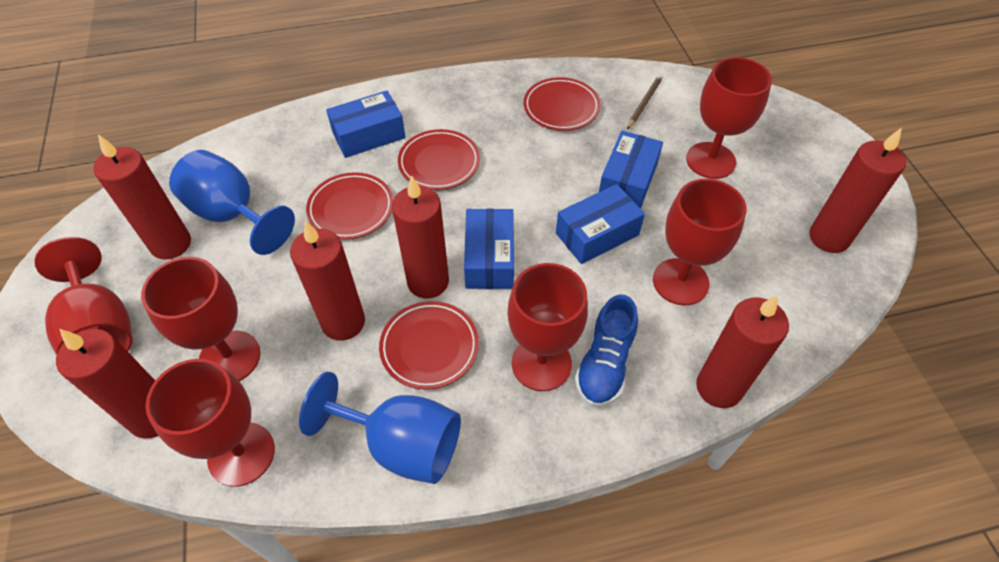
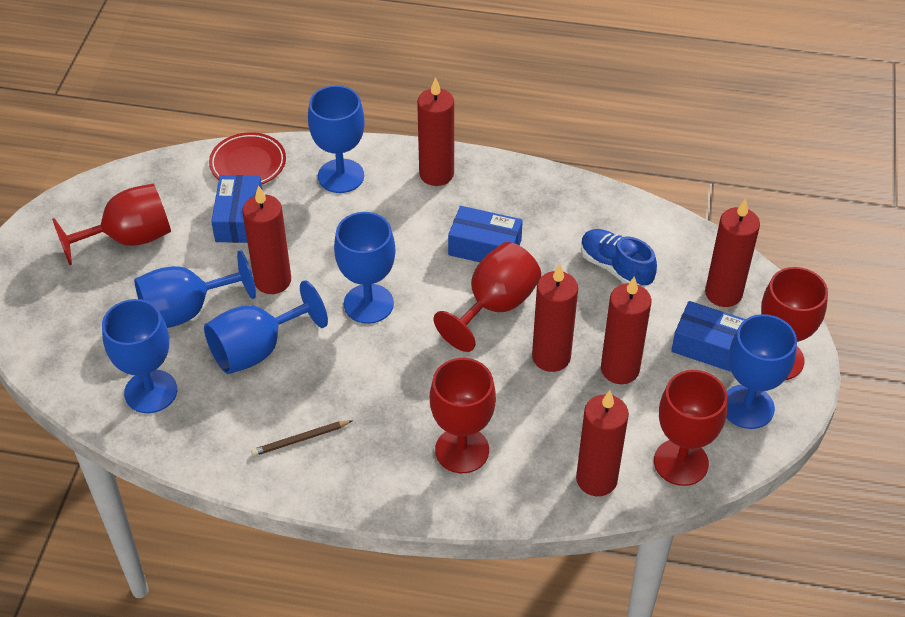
blue box: [326,91,406,158] [464,208,514,289] [556,184,645,264] [599,131,663,209] = 4 -> [211,175,262,243] [448,206,523,262] [671,301,745,372] = 3
blue goblet: [169,150,295,255] [299,372,461,484] = 2 -> [102,299,177,413] [134,250,256,328] [204,280,328,374] [308,85,365,193] [334,212,396,324] [726,314,797,429] = 6
red goblet: [34,237,132,355] [141,257,261,381] [145,359,275,487] [507,263,588,391] [653,179,746,305] [686,57,772,179] = 6 -> [52,184,171,265] [430,358,496,473] [433,242,541,352] [654,370,727,486] [761,267,828,380] = 5
red plate: [306,172,393,239] [379,301,479,390] [398,129,480,190] [524,77,601,131] = 4 -> [209,132,286,184] = 1

